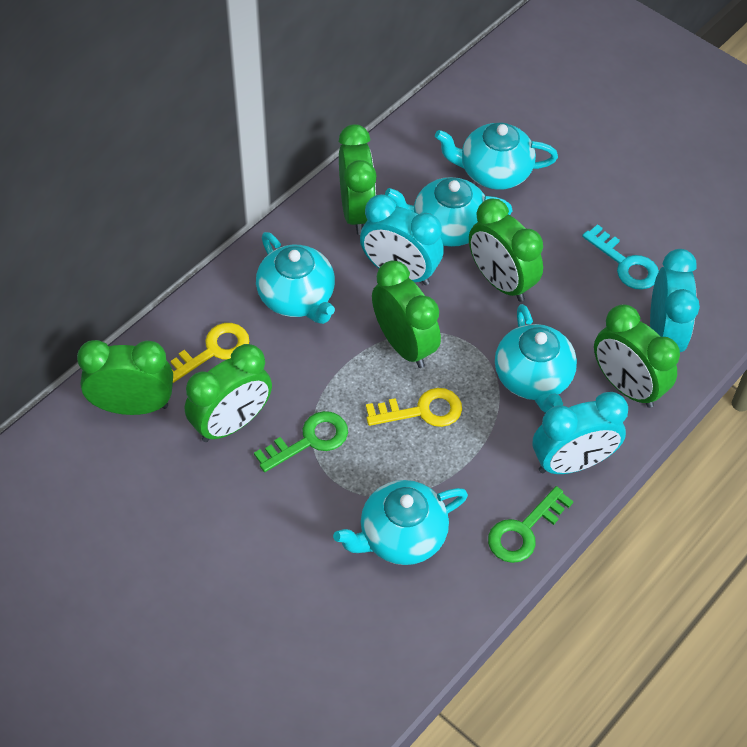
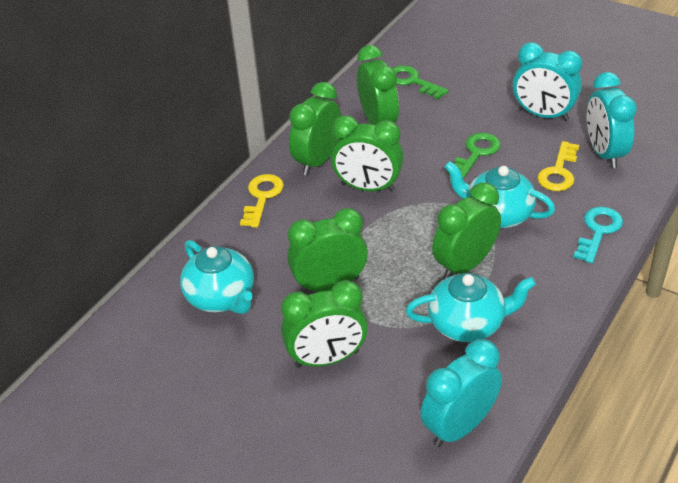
turquoise teapot: [256,232,335,324] [333,480,468,565] [385,177,513,247] [435,122,558,190] [495,304,577,413] = 5 -> [180,240,254,314] [406,273,536,342] [444,161,555,228] = 3

